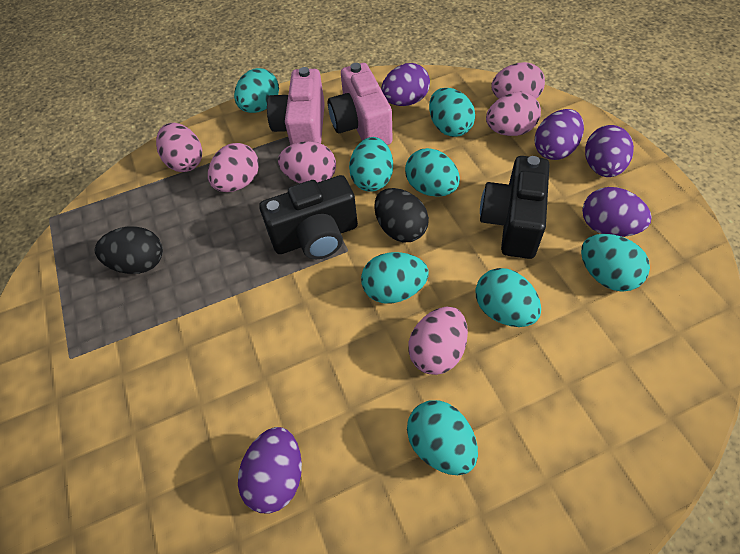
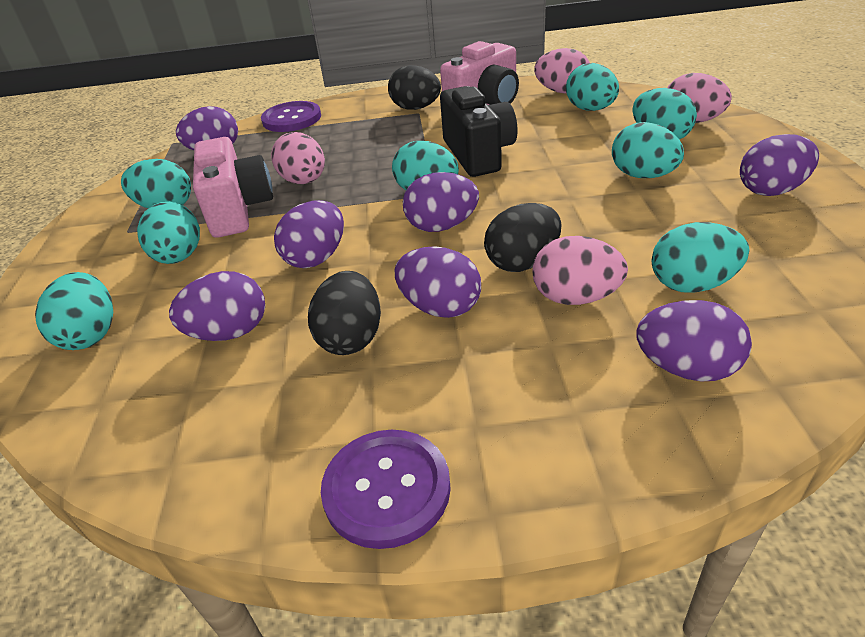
black camera: [259,175,358,259] [480,156,550,259] = 2 -> [440,86,518,177] = 1
black egg: [95,226,163,274] [374,188,429,243] = 2 -> [308,271,381,355] [388,65,441,110] [484,203,561,272] = 3
pink egg: [156,123,202,172] [208,143,259,192] [278,141,336,183] [408,307,468,375] [486,92,541,136] [491,62,545,99] = 6 -> [271,132,325,184] [532,236,628,305] [534,48,590,94] [667,73,732,123] = 4
purple button: none = 0 -> [261,101,321,132] [321,430,451,549] = 2
purple egg: [238,427,302,513] [381,63,430,106] [535,109,584,160] [582,187,652,237] [585,125,634,177] = 5 -> [169,271,265,341] [176,106,238,150] [274,200,344,268] [395,246,481,318] [403,172,479,232] [636,300,752,381] [740,134,819,196] = 7

